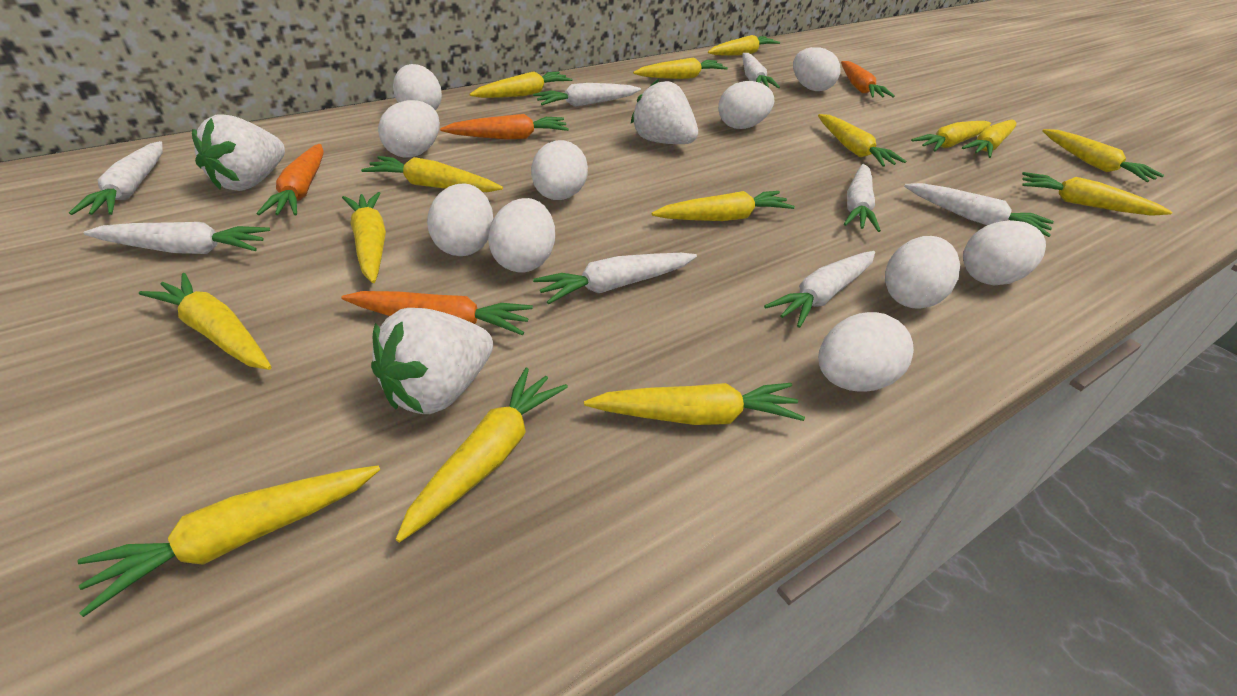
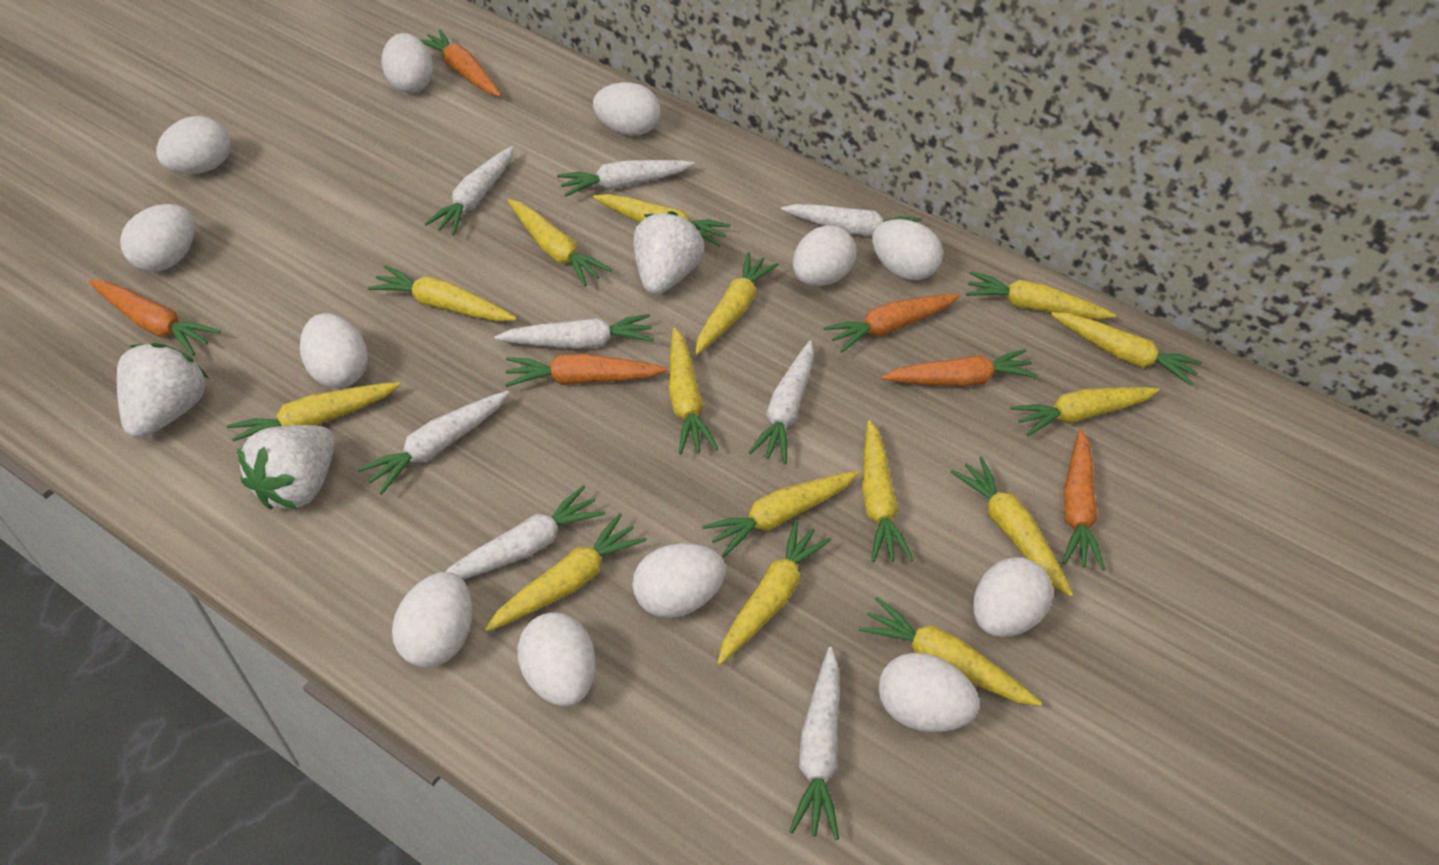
orange carrot: [257,144,324,216] [341,291,533,335] [440,114,569,140] [841,61,895,98] = 4 -> [89,280,220,356] [420,29,501,97] [505,354,667,387] [823,294,960,353] [882,349,1038,387] [1063,429,1105,571] = 6
white egg: [378,100,440,158] [393,64,442,110] [427,183,493,256] [488,198,555,272] [531,140,588,200] [718,81,774,129] [793,47,841,91] [818,312,914,392] [885,236,960,309] [963,220,1046,285] = 10 -> [120,204,195,272] [156,116,231,174] [300,313,368,388] [381,33,433,93] [392,572,472,667] [517,612,596,706] [593,82,660,136] [632,543,726,618] [793,225,856,286] [872,219,943,280] [878,653,980,732] [973,557,1053,637] = 12

